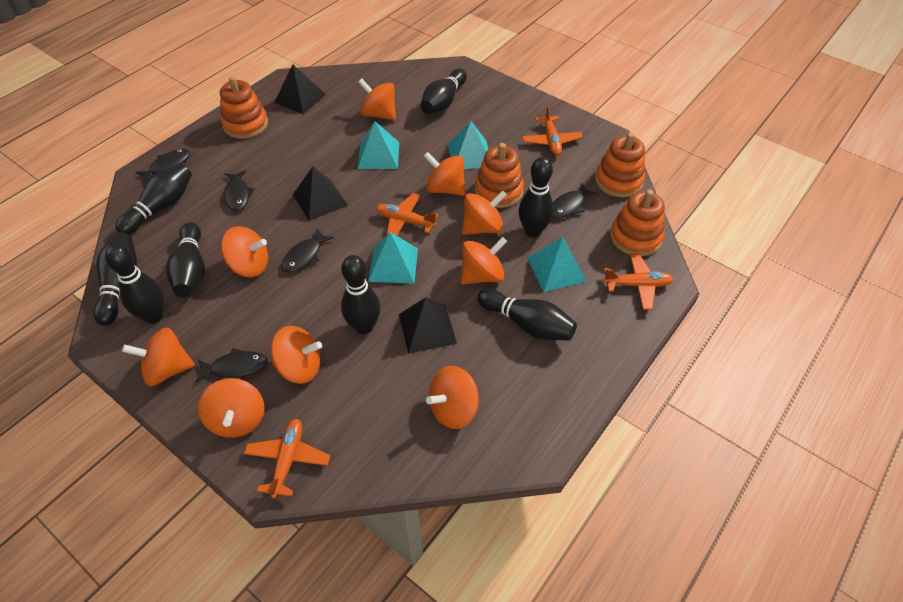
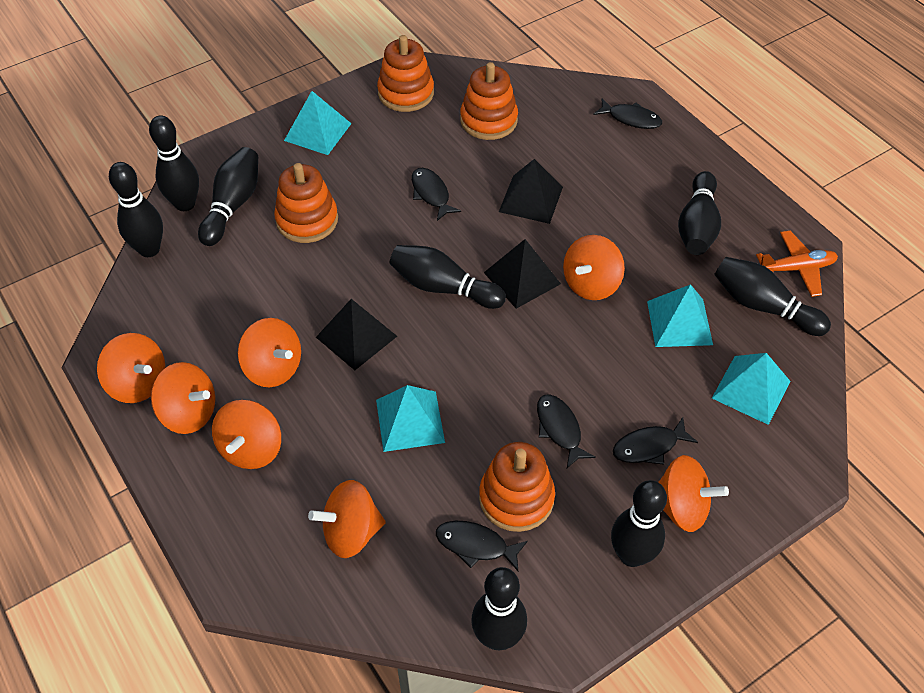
orange plane: [244,419,330,499] [376,193,439,236] [522,105,583,155] [603,253,674,310] = 4 -> [756,231,838,297] = 1
orange spinning top: [122,328,195,386] [198,378,264,438] [221,226,268,277] [271,326,322,384] [358,78,396,120] [424,152,466,196] [426,366,479,429] [461,237,507,285] [462,190,507,235] = 9 -> [97,333,165,403] [151,362,215,434] [212,400,281,469] [238,318,301,387] [308,480,386,558] [563,235,625,300] [658,455,729,532] = 7

